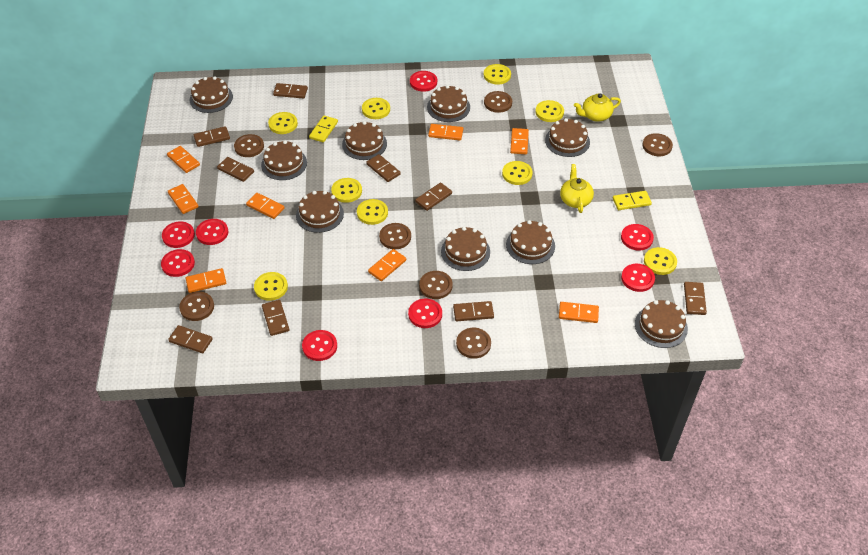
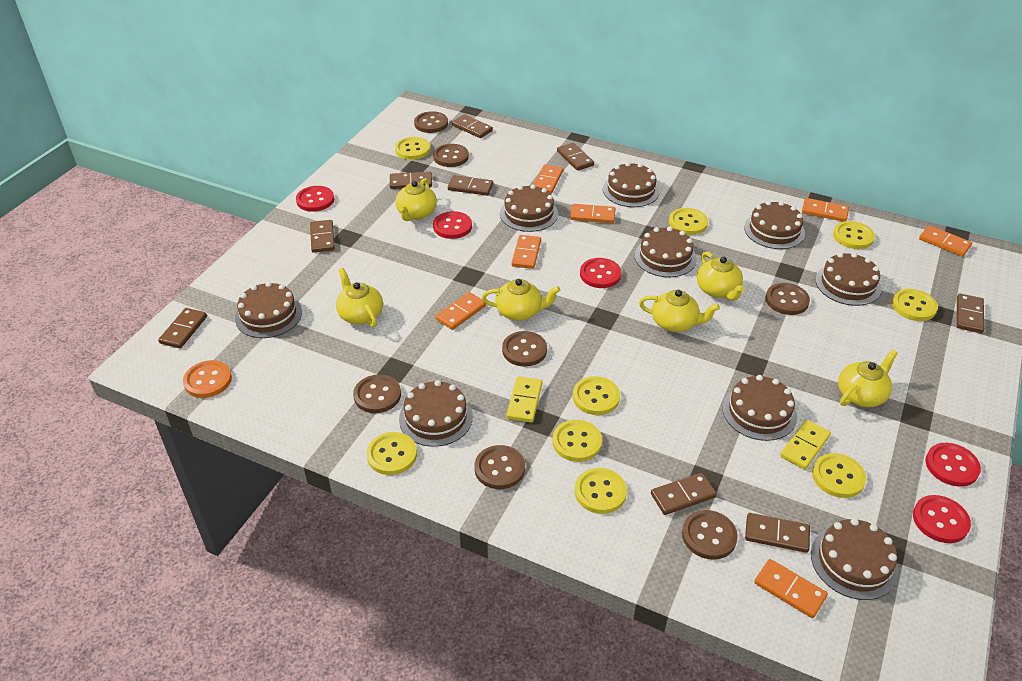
orange button: none = 0 -> [183,360,232,398] = 1
orange domino: [167,146,200,173] [168,184,198,214] [186,268,226,293] [246,193,284,219] [368,249,406,281] [428,124,463,140] [510,128,529,154] [559,302,599,323] = 8 -> [435,292,486,330] [512,235,541,269] [533,164,563,194] [570,204,615,223] [754,559,828,618] [802,198,849,222] [919,225,972,257] = 7
red button: [161,249,195,277] [162,221,195,248] [196,219,228,245] [302,330,337,361] [408,299,442,328] [410,71,437,92] [621,224,654,251] [621,264,655,292] = 8 -> [296,186,334,212] [433,211,472,239] [580,258,621,288] [913,495,971,543] [925,443,981,487] = 5
yellow teapot: [560,164,594,213] [574,93,621,122] = 2 -> [336,268,383,327] [395,178,437,221] [482,279,560,321] [639,290,720,332] [697,251,745,301] [838,349,898,407] = 6

